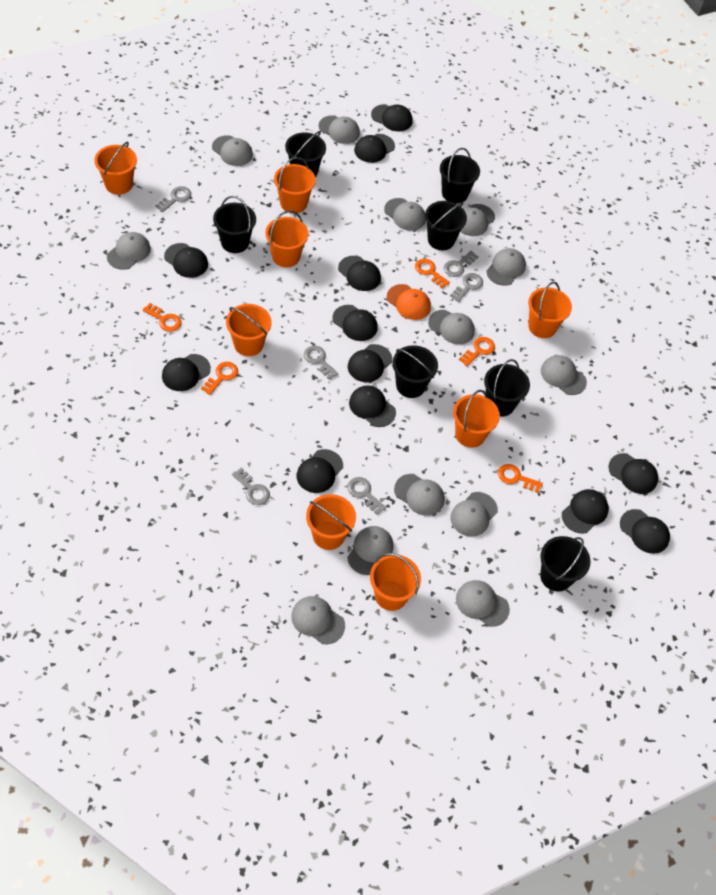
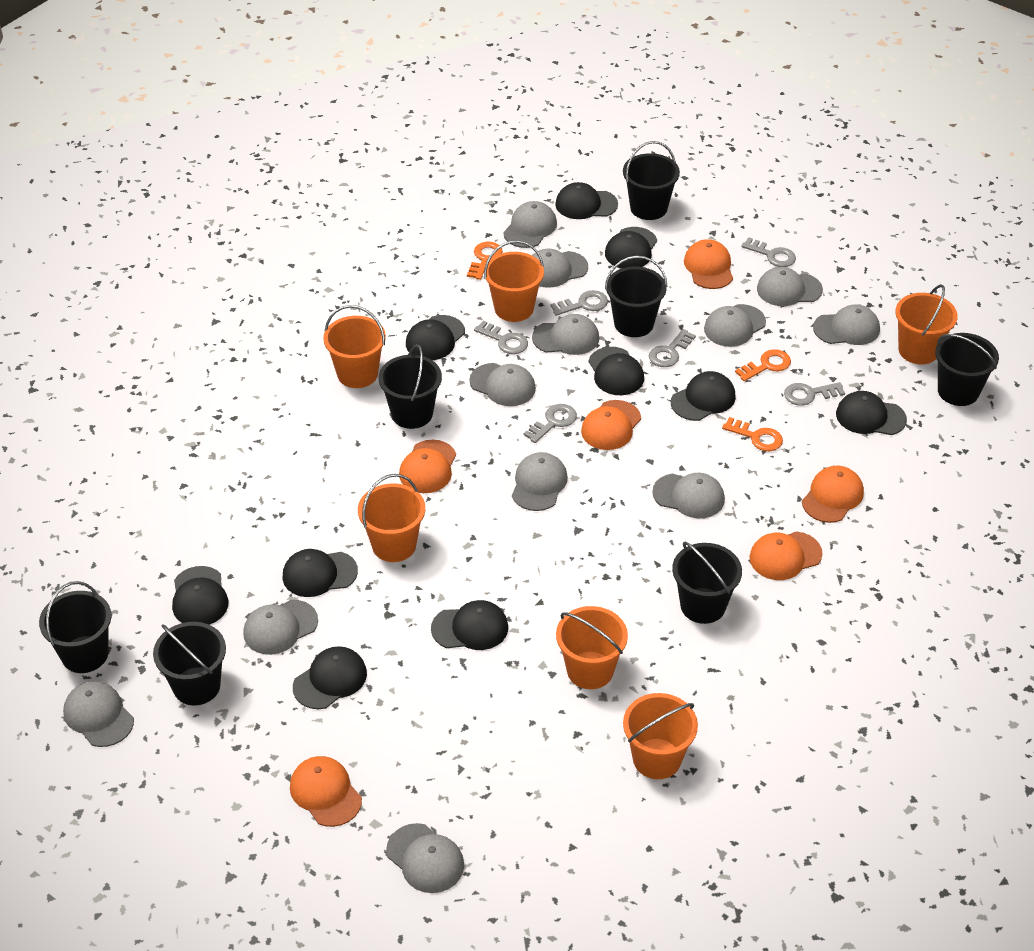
black cap: [162,354,211,391] [164,243,208,278] [297,449,343,493] [333,305,378,341] [338,256,381,291] [347,344,392,382] [349,385,396,427] [354,134,395,163] [371,104,413,132] [562,489,609,534] [609,453,658,494] [620,509,670,554] = 12 -> [172,566,229,625] [283,549,358,597] [293,646,367,709] [406,315,465,360] [431,600,508,650] [555,182,618,219] [588,347,644,395] [605,227,657,269] [671,371,736,421] [836,391,907,435] = 10
grey cap: [107,232,151,270] [212,135,253,166] [291,596,345,644] [319,115,360,144] [347,526,394,575] [384,198,426,231] [394,474,445,516] [428,310,475,344] [451,492,498,537] [456,580,510,627] [460,204,495,236] [486,248,526,286] [541,355,587,395] = 13 -> [63,681,134,747] [243,600,318,655] [386,823,464,893] [469,363,536,406] [503,201,557,248] [512,452,568,511] [532,249,588,288] [532,314,599,355] [652,473,725,518] [704,304,766,347] [757,267,823,306] [813,305,880,345] = 12
orange bucket: [94,142,137,195] [226,304,272,356] [265,210,309,267] [274,157,316,214] [306,494,356,550] [370,553,421,611] [453,390,500,448] [528,282,572,338] = 8 -> [323,305,386,388] [358,474,425,562] [484,240,544,322] [556,606,628,689] [623,693,698,779] [895,284,958,364] = 6
orange cap: [387,284,431,320] = 1 -> [290,756,362,827] [399,440,456,493] [581,400,641,450] [684,239,733,289] [749,531,823,580] [802,465,864,523] = 6
orange key: [142,303,182,332] [201,362,238,395] [415,259,450,288] [459,337,495,366] [498,464,543,493] = 5 -> [467,242,503,280] [722,417,783,451] [735,349,791,381] = 3

